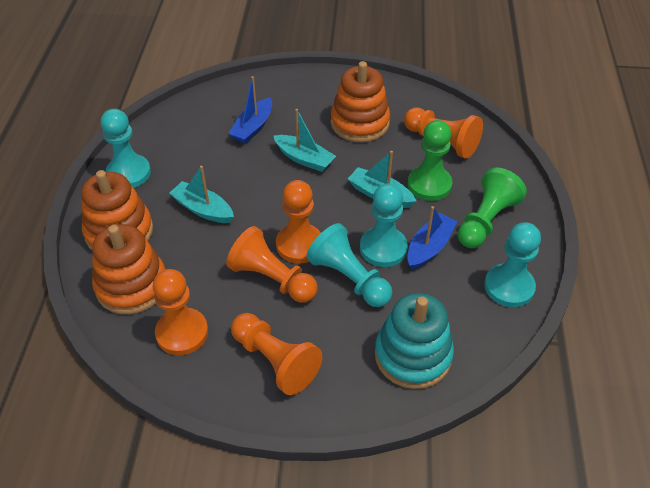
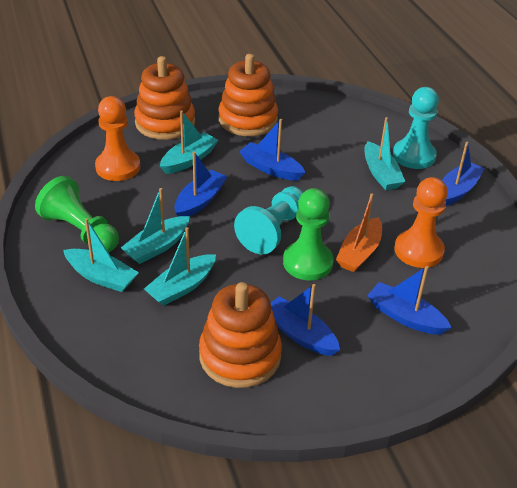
blue boat: [228,76,272,144] [407,206,458,270] = 2 -> [174,152,228,217] [239,119,305,181] [270,284,340,356] [367,266,452,335] [442,142,485,206] = 5
orange boat: none = 0 -> [336,193,382,272] = 1
orange pawn: [153,269,208,355] [226,226,318,303] [231,313,322,395] [276,180,321,264] [404,108,483,159] = 5 -> [95,96,140,181] [395,177,448,268] = 2
turquoise boat: [169,166,234,223] [274,109,336,172] [348,151,416,208] = 3 -> [63,218,139,292] [121,188,190,264] [144,227,216,306] [160,111,218,174] [365,117,405,190] = 5
turquoise pawn: [101,109,151,188] [307,223,392,307] [360,184,408,267] [484,222,541,307] = 4 -> [234,186,303,254] [393,87,439,169] = 2
turquoise stacking toy: [375,293,454,389] = 1 -> none = 0

